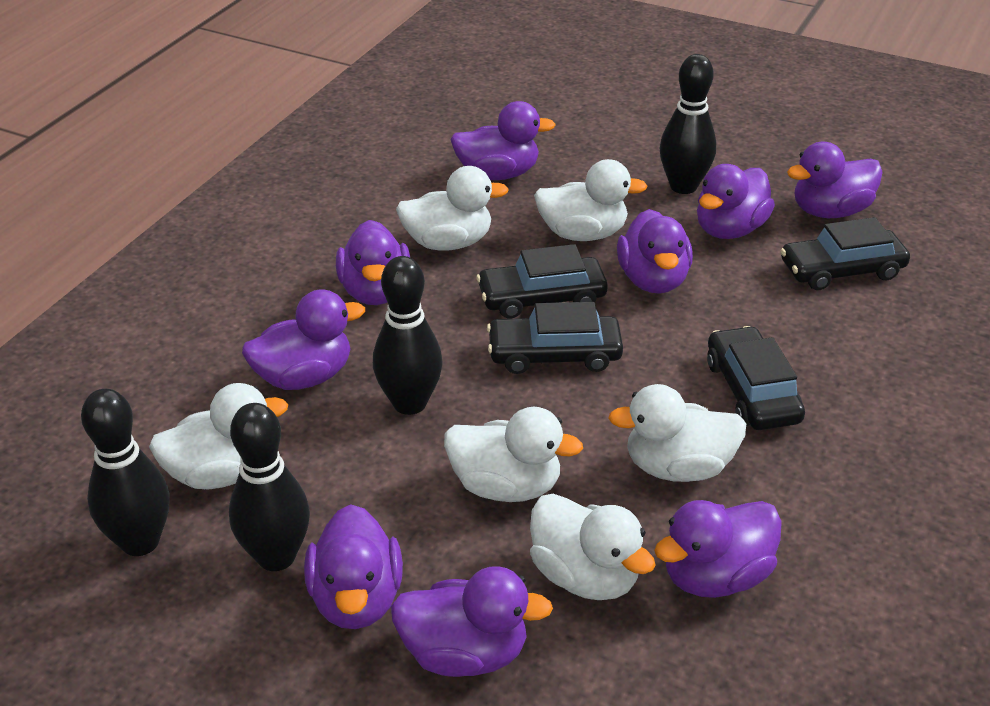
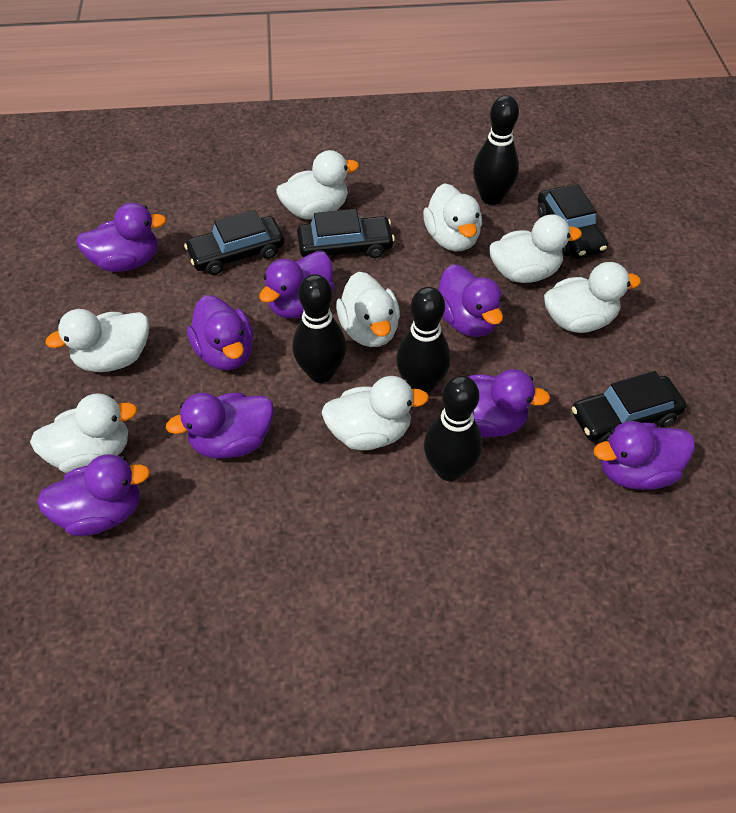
purple duck: [242,289,365,390] [304,505,403,629] [336,220,410,305] [391,566,553,677] [450,101,556,180] [617,209,693,294] [654,500,782,598] [697,164,775,239] [787,142,883,218] = 9 -> [37,454,150,536] [76,203,167,272] [166,392,274,459] [187,295,254,370] [259,251,335,319] [438,264,503,337] [442,369,550,437] [594,421,695,490] = 8
white duck: [149,383,288,490] [396,166,509,251] [444,407,583,502] [530,494,655,600] [534,159,648,241] [608,384,746,482] = 6 -> [30,393,138,473] [45,309,149,372] [276,150,359,219] [321,376,429,450] [336,272,400,347] [423,183,482,251] [489,214,582,283] [544,262,641,333] = 8

